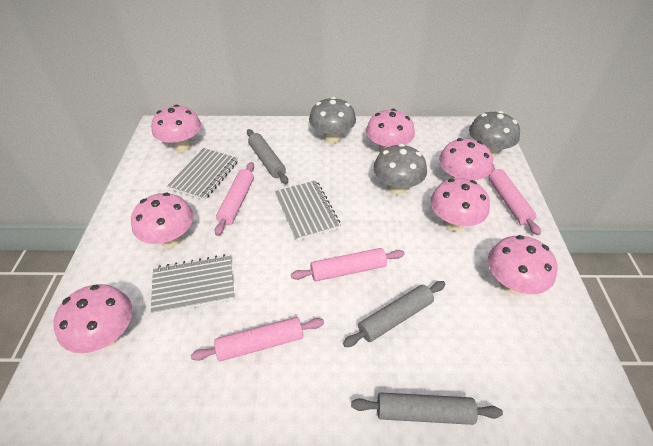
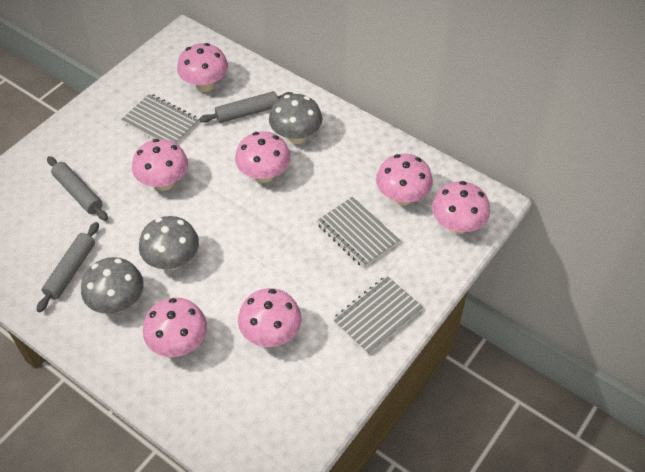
pink rolling pin: [191,317,324,361] [215,162,254,236] [291,248,405,281] [489,164,541,235] = 4 -> none = 0

